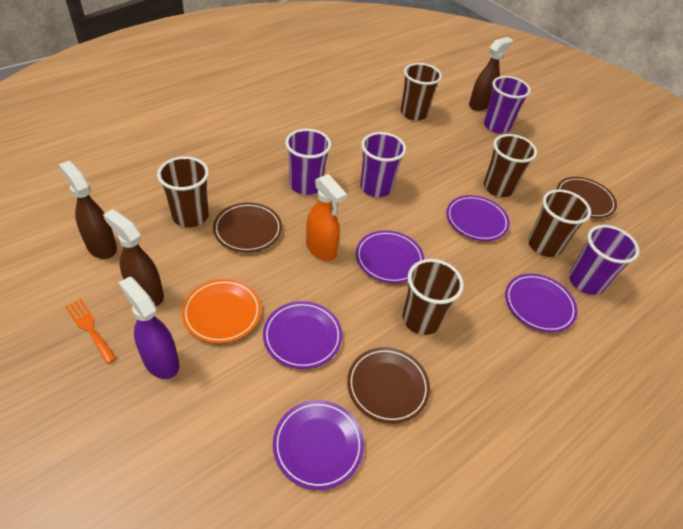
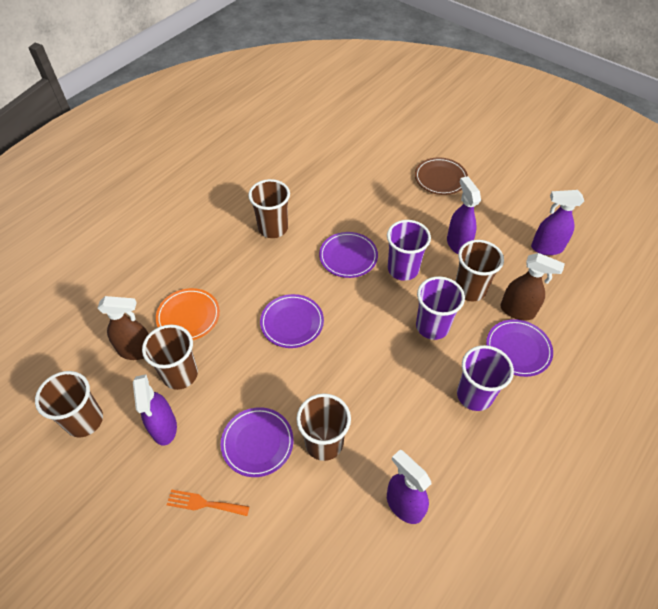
brown plate: [213,202,282,252] [347,347,430,424] [557,177,617,218] = 3 -> [415,157,468,195] = 1
brown spray bottle: [59,161,117,259] [103,209,164,306] [469,37,513,111] = 3 -> [97,296,148,360] [501,253,565,320] = 2
orange spray bottle: [306,174,347,261] = 1 -> none = 0
purple cup: [285,129,331,195] [360,132,406,197] [484,76,531,133] [569,225,639,295] = 4 -> [387,220,431,281] [416,276,465,340] [457,345,514,411] = 3
purple plate: [263,301,342,369] [273,400,364,490] [356,230,424,283] [446,195,510,241] [505,274,578,333] = 5 -> [221,407,294,477] [260,294,324,348] [319,232,378,278] [486,319,553,377] = 4
purple spray bottle: [118,276,179,379] = 1 -> [133,374,177,446] [387,450,432,524] [447,176,481,254] [531,190,584,255] = 4

